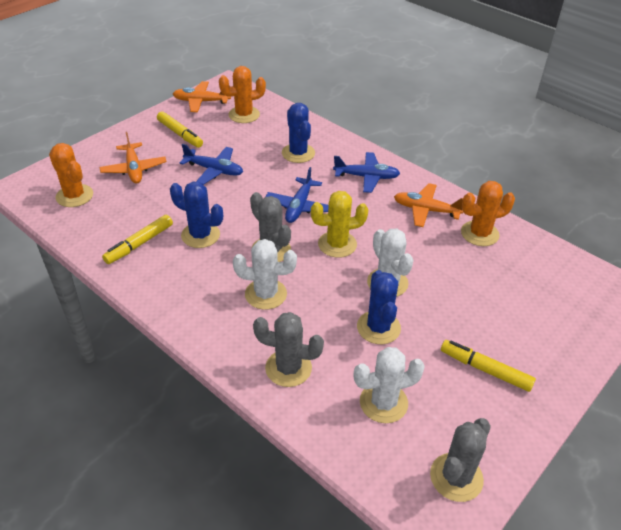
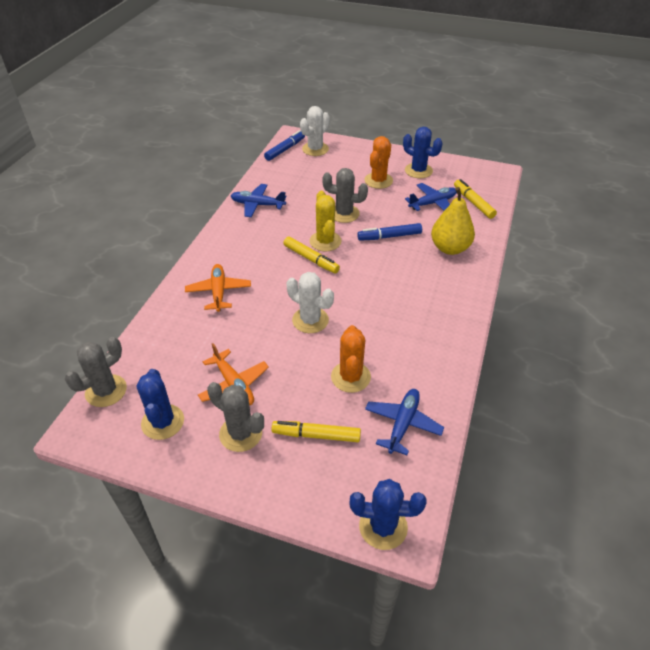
blue marker: none = 0 -> [264,130,305,161] [357,223,422,241] = 2
orange cactus: [49,143,93,207] [219,66,266,123] [461,181,515,246] = 3 -> [331,325,371,393] [365,136,393,189] = 2
orange plane: [100,132,167,184] [173,81,231,112] [394,183,463,227] = 3 -> [185,264,251,312] [198,343,269,405] = 2
white cactus: [233,239,297,310] [354,347,425,423] [367,229,414,297] = 3 -> [287,272,334,333] [300,106,330,156] = 2
yellow pear: none = 0 -> [431,187,475,255] = 1

